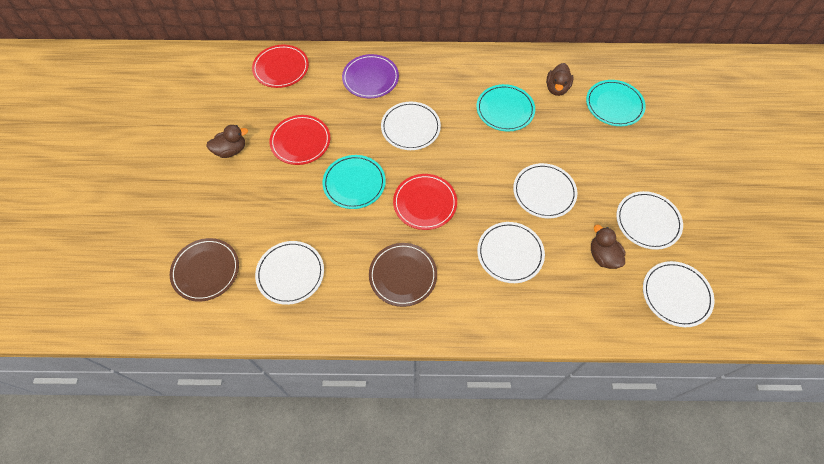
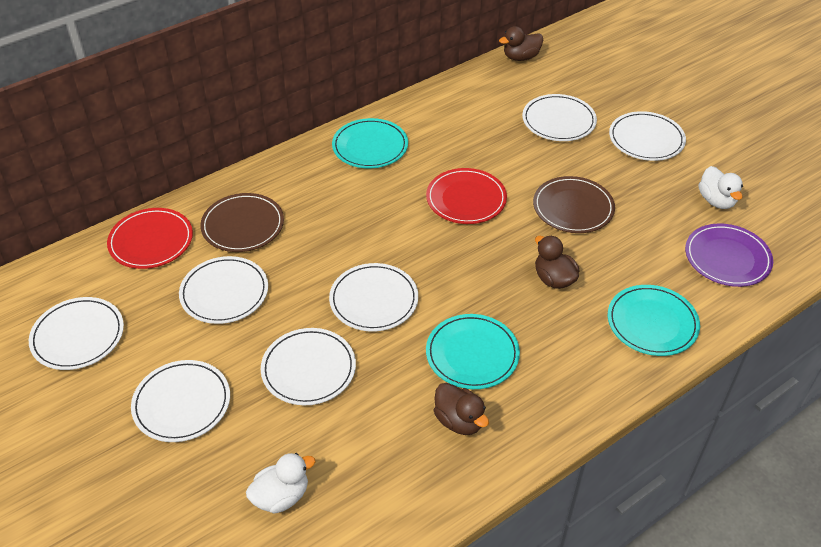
red plate: [252,45,309,88] [270,115,330,165] [393,174,457,230] = 3 -> [107,208,193,269] [426,168,507,224] = 2
white duck: none = 0 -> [246,453,316,514] [699,166,743,209] = 2
white plate: [255,241,324,305] [381,102,441,150] [477,222,545,283] [513,163,577,218] [616,191,683,250] [643,261,714,327] = 6 -> [29,297,124,370] [131,360,230,442] [179,256,268,324] [261,328,356,405] [329,263,418,331] [522,94,597,141] [609,111,686,161] = 7

